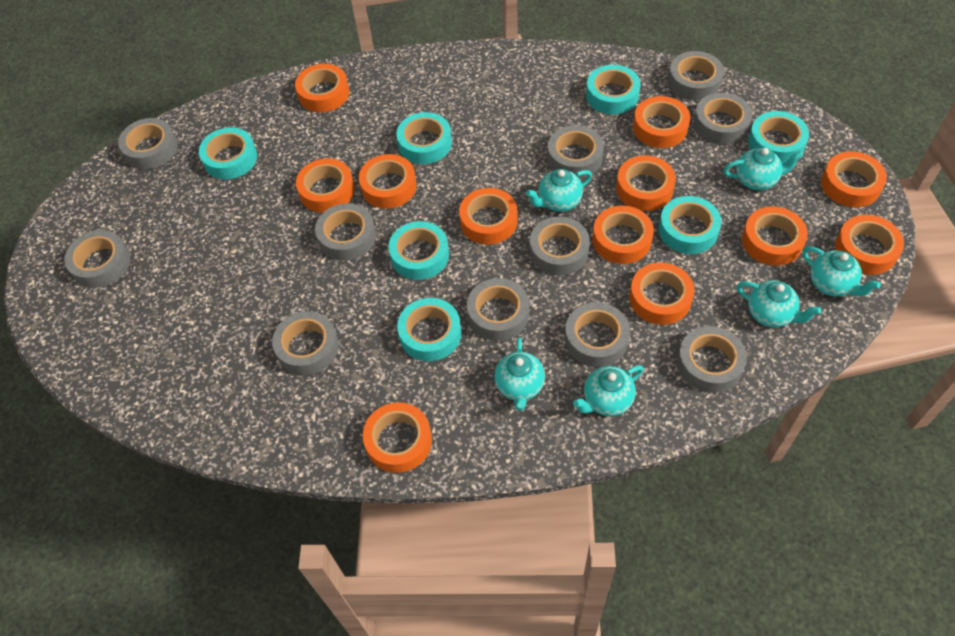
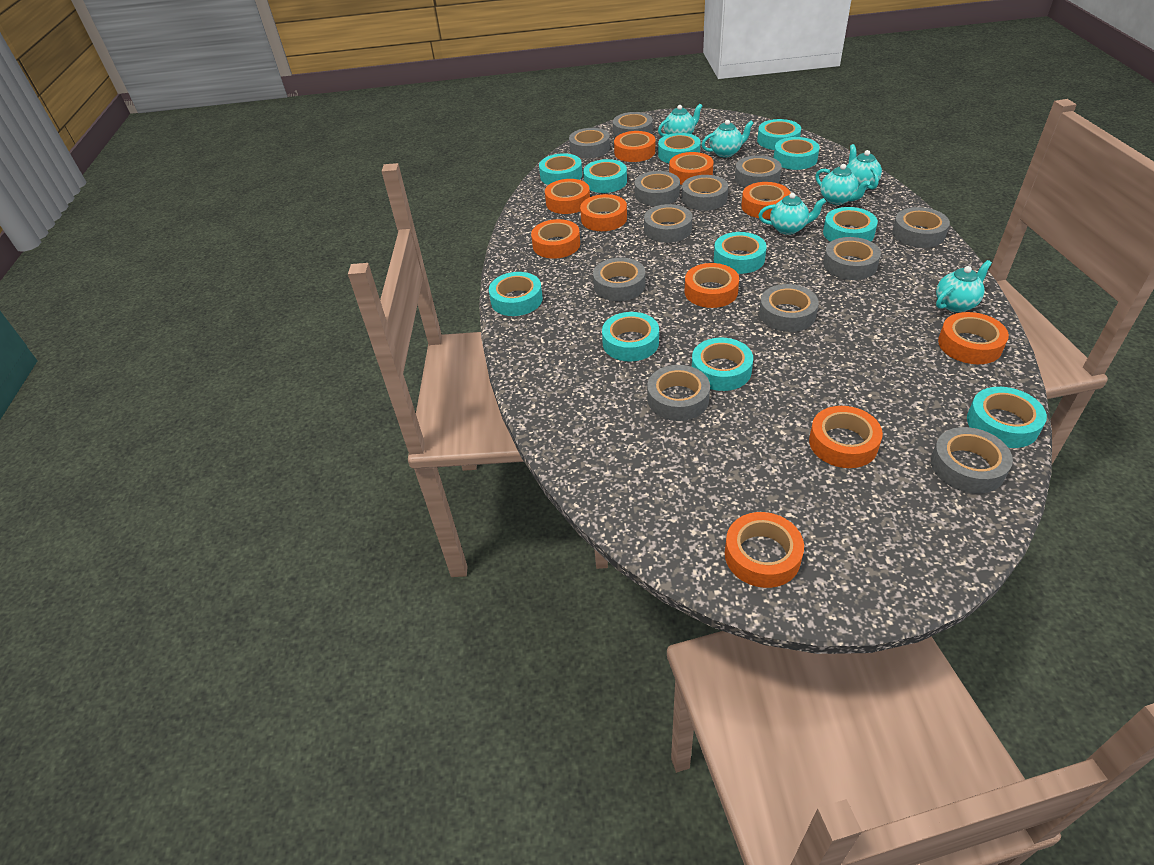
grey tape: [64,230,130,288] [118,118,178,169] [272,311,339,375] [315,203,376,261] [467,278,529,341] [530,217,590,275] [547,125,604,178] [565,302,630,367] [668,51,724,101] [677,326,747,393] [693,93,752,145] = 11 -> [569,128,610,158] [593,258,645,301] [613,112,653,138] [635,171,680,206] [644,204,692,243] [647,365,710,421] [682,175,728,211] [735,155,781,188] [759,284,819,332] [823,237,881,280] [892,207,950,248] [931,427,1013,493] = 12
orange tape: [295,64,349,112] [296,158,355,213] [359,154,417,209] [363,402,432,473] [459,188,518,245] [592,205,654,264] [616,155,676,211] [629,262,695,325] [633,96,690,148] [742,206,808,266] [821,151,887,207] [835,215,904,275] = 12 -> [531,219,580,259] [545,179,590,214] [580,194,627,231] [614,131,655,162] [669,152,714,185] [685,263,739,308] [725,512,804,588] [741,182,791,219] [809,406,883,468] [938,312,1009,364] = 10
turquoise tape: [199,127,257,179] [388,221,449,280] [396,112,452,164] [397,298,461,361] [586,65,641,114] [659,196,722,254] [748,111,809,164] = 7 -> [489,272,543,316] [539,153,582,185] [583,159,627,193] [602,312,659,361] [658,133,701,163] [692,338,753,391] [714,232,767,274] [757,119,801,150] [773,137,820,170] [823,207,878,242] [967,387,1047,448] = 11

